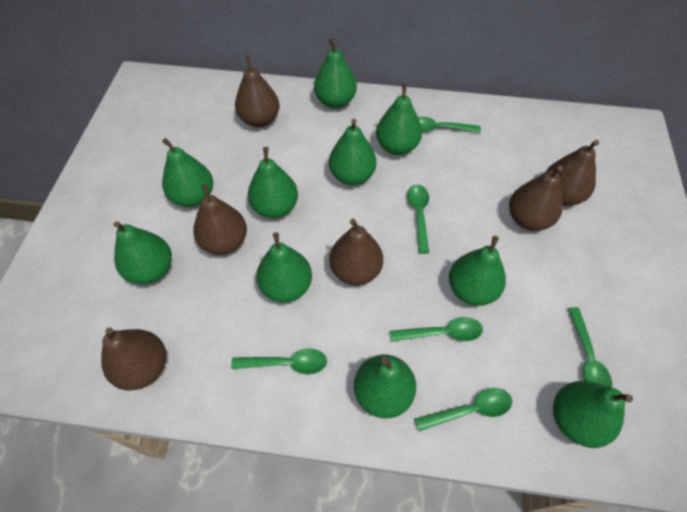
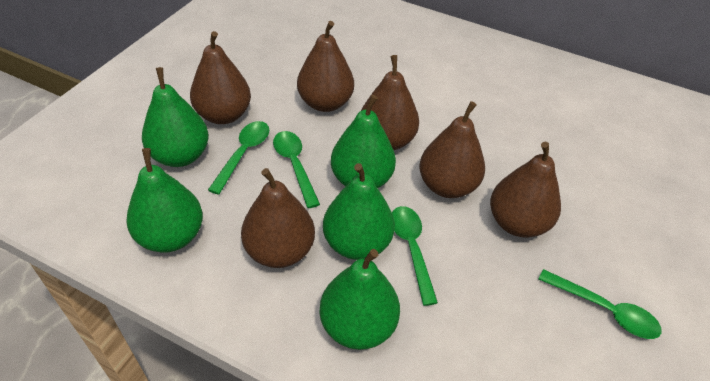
green pear: [114,221,172,285] [162,138,213,207] [248,147,298,218] [256,232,312,303] [314,38,357,108] [329,119,376,185] [354,355,416,418] [376,83,422,155] [449,236,506,306] [553,381,633,448] = 10 -> [126,148,203,253] [142,67,209,167] [319,249,400,350] [323,163,395,260] [331,95,396,188] = 5
green spoon: [231,348,327,374] [390,317,483,342] [407,184,429,254] [415,388,512,431] [418,117,481,132] [568,307,612,388] = 6 -> [208,121,269,195] [273,131,320,208] [392,206,438,306] [538,269,662,339] = 4

